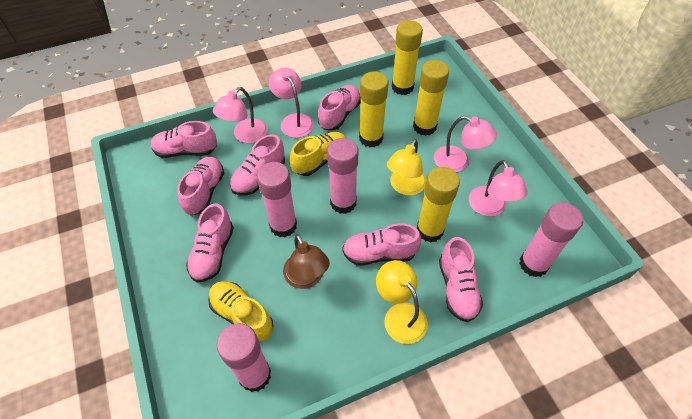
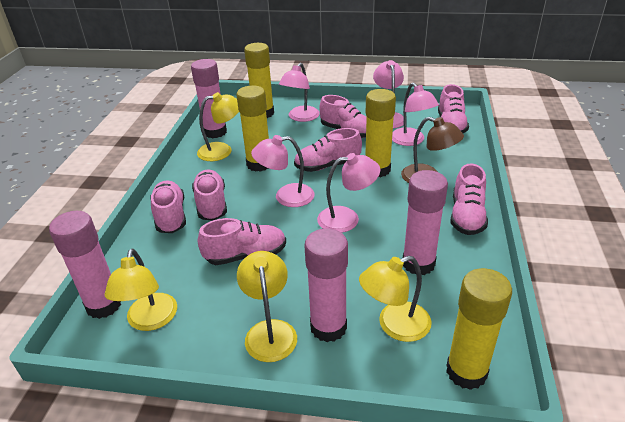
pink lamp: [213,87,268,143] [269,68,314,138] [434,116,497,172] [469,160,528,216] = 4 -> [251,135,315,207] [279,63,320,122] [317,153,380,233] [373,60,404,129] [392,83,439,146] = 5
yellow lamp: [376,260,428,344] [387,139,426,196] = 2 -> [105,249,177,331] [197,92,239,161] [237,251,297,362] [359,256,432,342] = 4
yellow shoe: [208,281,273,342] [290,132,346,176] = 2 -> none = 0

